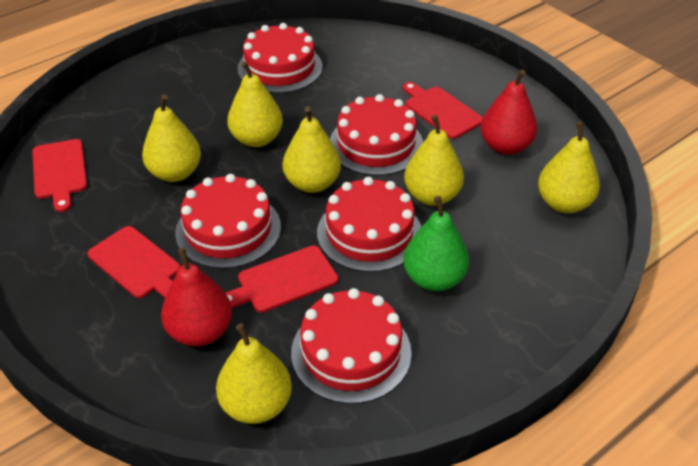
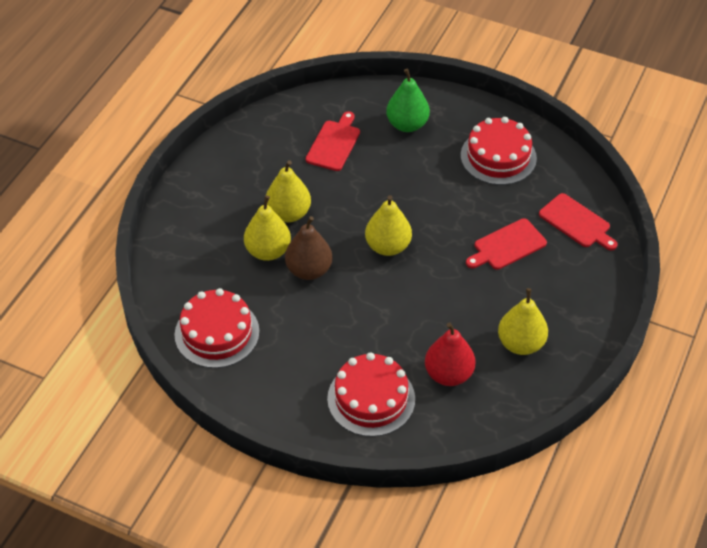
brown pear: none = 0 -> [285,216,332,280] = 1
red cake: [175,174,281,269] [238,23,322,93] [291,288,412,404] [317,177,421,272] [330,94,423,176] = 5 -> [175,288,260,368] [327,352,415,437] [461,117,537,185] = 3
red cutting board: [32,139,87,212] [88,226,180,298] [225,246,338,313] [403,82,483,139] = 4 -> [306,111,360,171] [466,218,547,270] [539,193,618,250] = 3
red pear: [161,248,232,346] [481,70,537,155] = 2 -> [425,322,475,386] = 1
yellow pear: [142,94,201,182] [216,323,292,424] [227,61,283,147] [283,106,341,193] [404,115,464,206] [538,121,600,213] = 6 -> [244,195,291,261] [266,160,311,222] [365,195,412,256] [498,288,548,355] = 4

